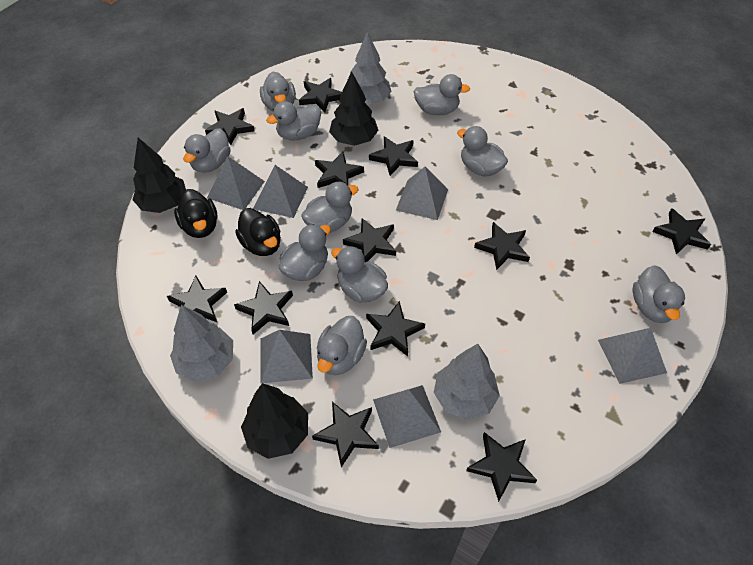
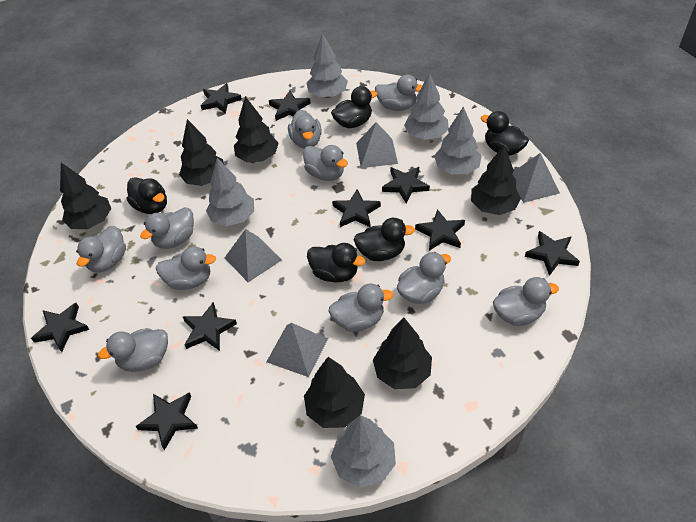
black duck: [174,189,217,238] [235,208,281,256] = 2 -> [127,177,167,214] [307,243,365,282] [331,86,378,128] [354,218,415,261] [481,111,529,156] = 5
black star: [167,276,227,323] [205,108,255,145] [234,281,293,335] [299,78,342,112] [312,402,379,468] [315,152,364,188] [343,218,396,262] [366,301,425,356] [369,136,418,176] [466,432,537,502] [474,222,530,270] [653,208,711,255] = 12 -> [31,303,90,352] [135,392,198,450] [182,302,237,351] [201,83,242,114] [269,91,311,121] [332,189,381,227] [382,167,430,203] [415,209,465,251] [525,231,580,276] = 9
black tree: [133,138,186,213] [241,383,308,459] [329,71,379,146] = 3 -> [60,163,111,229] [179,119,224,186] [234,96,279,162] [304,357,365,428] [373,318,432,389] [471,145,521,215] = 6
grey pyramid: [207,156,265,210] [253,165,308,218] [260,330,313,383] [373,385,441,448] [396,167,448,220] [598,328,667,384] = 6 -> [225,229,282,282] [267,323,328,377] [356,122,398,168] [512,153,560,203] = 4
grey tree: [170,305,233,382] [350,31,392,105] [434,344,500,420] = 3 -> [206,158,254,226] [307,33,348,98] [331,415,396,488] [404,73,449,140] [434,106,482,174] = 5

